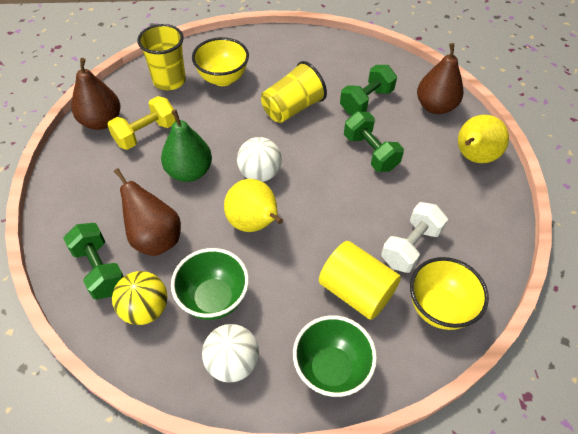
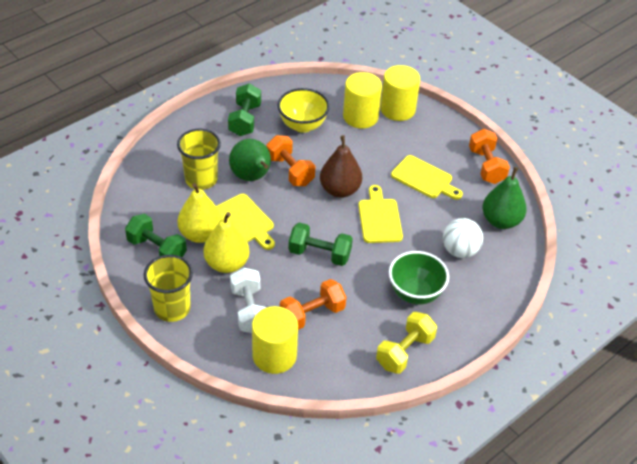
brown pear: [72,58,121,130] [114,168,181,256] [417,43,463,114] = 3 -> [320,135,362,198] = 1
green bowl: [171,248,249,320] [293,315,377,397] = 2 -> [389,251,449,304] = 1
green pear: [161,109,212,182] = 1 -> [229,139,271,181] [482,167,527,229] = 2
orange dumbbell: none = 0 -> [266,135,315,186] [280,279,347,330] [469,129,510,184] = 3
white ball: [202,324,259,383] [237,137,282,182] = 2 -> [443,218,483,258] = 1
yellow ball: [112,271,168,325] = 1 -> none = 0
yellow bowl: [192,37,249,86] [410,257,489,330] = 2 -> [278,88,330,133] = 1
yellow cutting board: none = 0 -> [216,194,275,250] [358,185,403,243] [391,155,463,200] = 3
yellow cylinder: [319,241,401,320] = 1 -> [252,306,298,374] [343,72,382,128] [380,65,420,121] = 3

